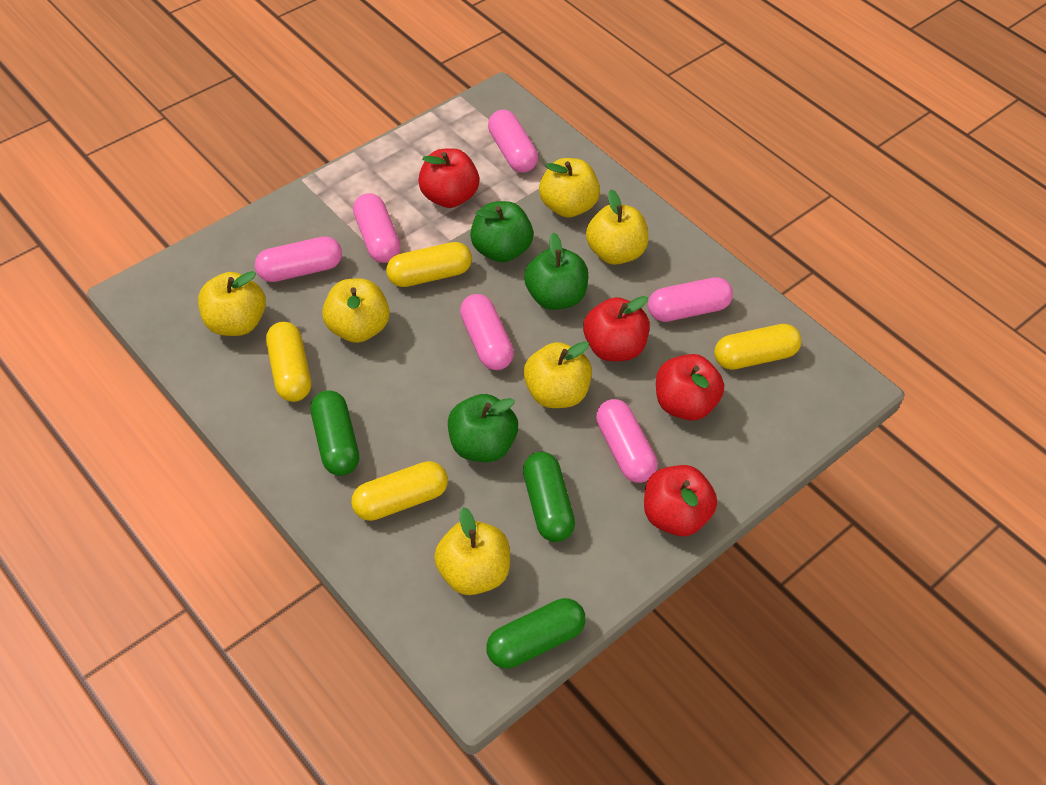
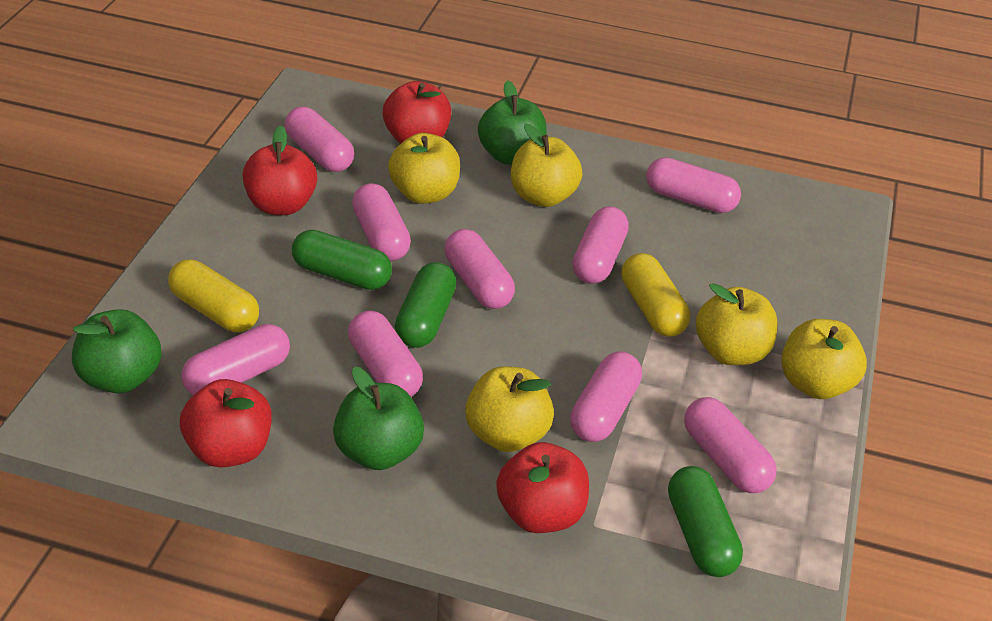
pink capsule: [255,236,342,282] [353,193,401,263] [460,294,514,370] [488,110,538,173] [596,399,657,483] [648,277,733,322] = 6 -> [181,324,290,395] [285,107,354,172] [348,310,423,397] [352,183,411,261] [445,229,515,309] [570,351,642,442] [572,206,629,284] [646,157,741,213] [684,397,777,493] = 9
yellow apple: [198,271,266,336] [322,278,390,343] [434,507,510,595] [524,341,592,408] [539,158,600,218] [586,190,648,265] = 6 -> [388,133,460,204] [465,366,554,452] [511,124,582,207] [696,283,778,365] [781,319,867,399] = 5
yellow capsule: [266,321,311,402] [351,461,448,521] [386,242,472,287] [714,324,801,370] = 4 -> [168,259,259,332] [621,253,690,337] = 2

